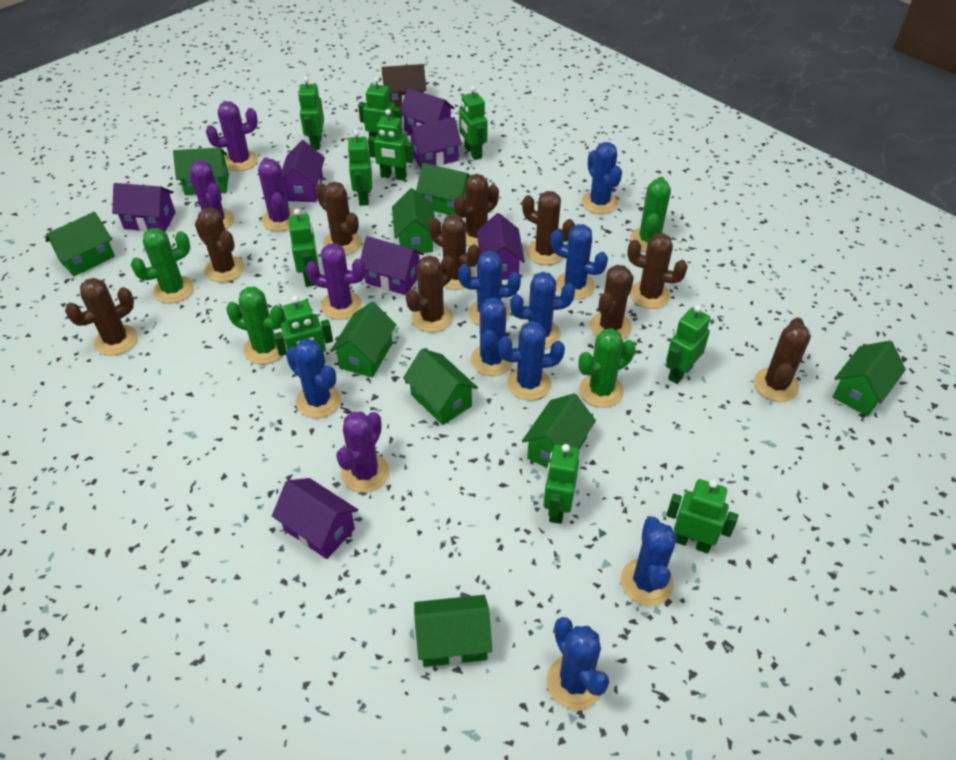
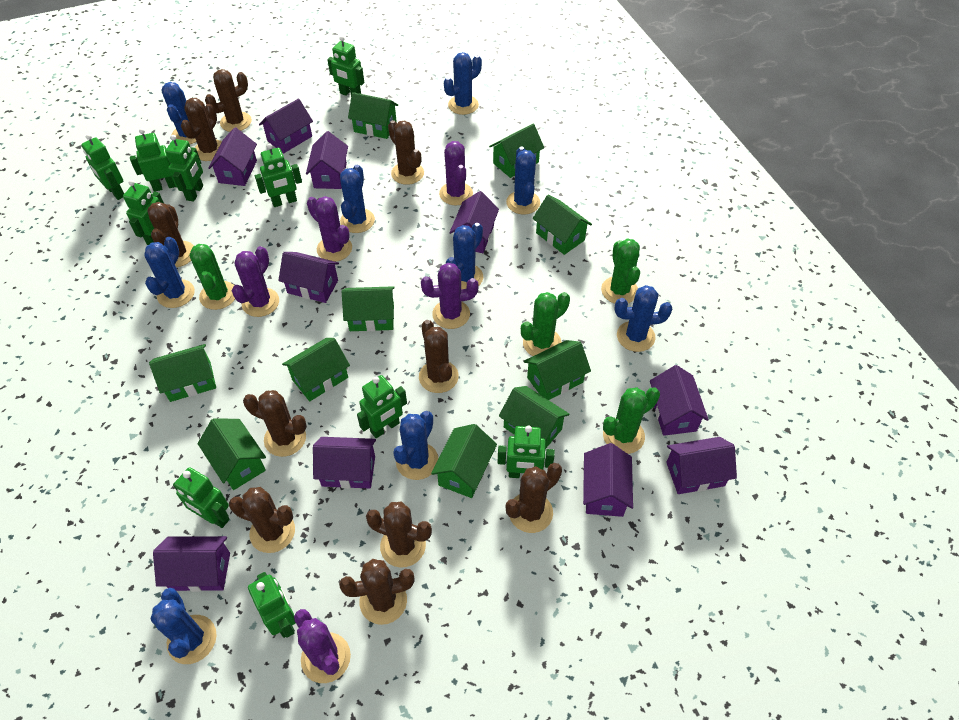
brown house: [382,64,426,107] = 1 -> none = 0
green house: [46,212,115,276] [173,147,229,195] [330,302,397,378] [392,188,435,253] [403,349,478,425] [414,595,492,667] [416,163,470,215] [522,393,596,468] [832,341,906,416] = 9 -> [149,344,216,402] [198,418,266,490] [282,338,350,401] [342,286,395,331] [348,92,398,139] [431,424,497,498] [489,124,544,178] [499,386,570,449] [524,340,591,400] [533,195,592,255] = 10
purple house: [112,183,176,232] [272,478,358,559] [282,140,325,202] [360,236,424,295] [401,88,455,132] [407,117,462,168] [477,213,525,280] = 7 -> [153,536,230,592] [208,127,257,186] [259,99,313,154] [278,252,339,303] [306,131,348,189] [313,437,376,489] [449,191,499,253] [583,443,633,517] [650,365,709,436] [666,437,737,494] = 10

